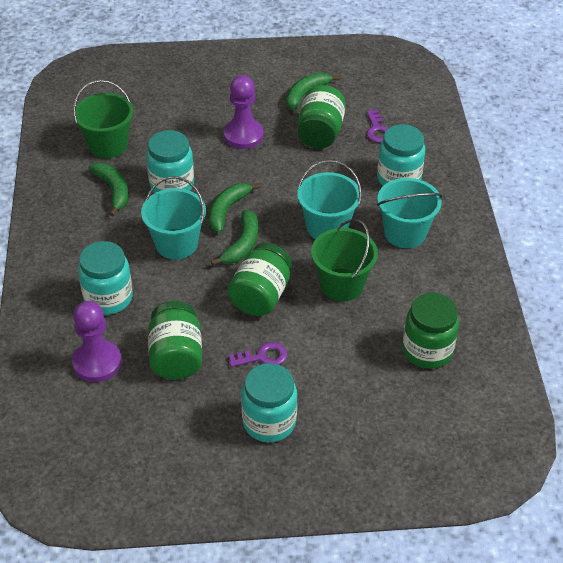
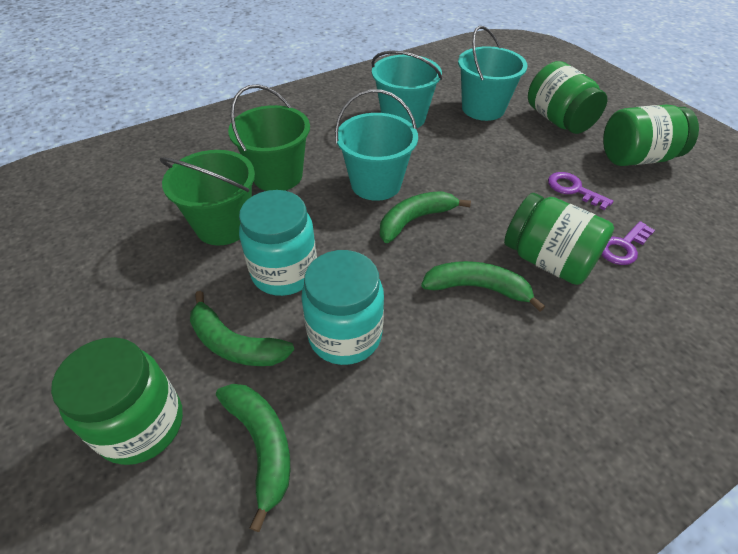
purple pawn: [72,301,122,382] [223,75,264,149] = 2 -> none = 0
turquoise jar: [78,241,133,315] [146,130,194,193] [241,363,297,442] [377,124,425,186] = 4 -> [239,190,317,296] [301,250,384,365] = 2

